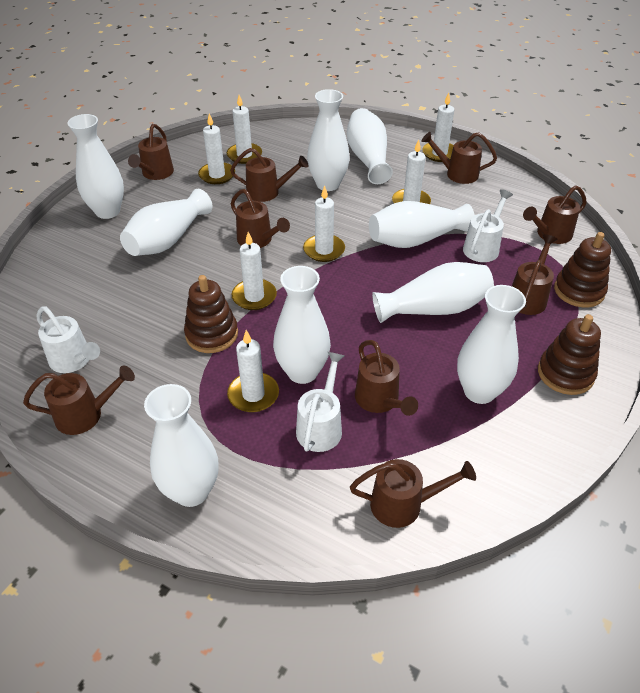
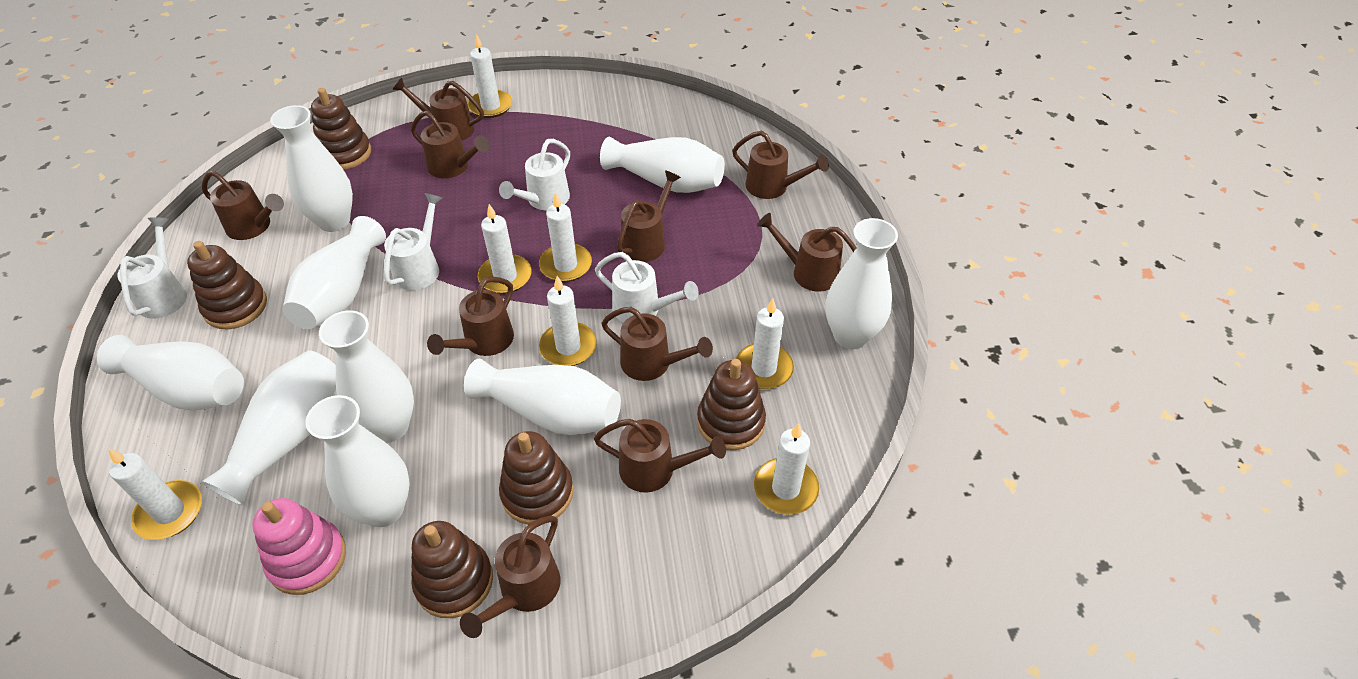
brown stacking toy: [184,275,238,353] [538,314,601,395] [554,232,611,308] = 3 -> [187,241,267,330] [311,88,371,170] [411,521,493,618] [499,431,574,525] [697,359,766,450] = 5
brown watering can: [23,365,135,435] [128,124,174,180] [230,148,308,202] [231,189,290,248] [350,459,476,528] [355,340,418,416] [421,132,497,184] [512,234,558,315] [523,185,586,244] = 9 -> [202,171,284,240] [392,77,484,141] [411,111,490,178] [427,277,514,356] [460,515,560,638] [594,419,726,493] [602,307,713,381] [617,170,681,262] [732,131,829,199] [757,213,856,292] = 10
pink stacking toy: none = 0 -> [252,498,346,595] = 1
white watering can: [36,306,100,373] [296,352,345,452] [463,189,513,262] = 3 -> [117,217,187,319] [384,193,442,290] [499,139,570,210] [595,252,699,322] = 4

